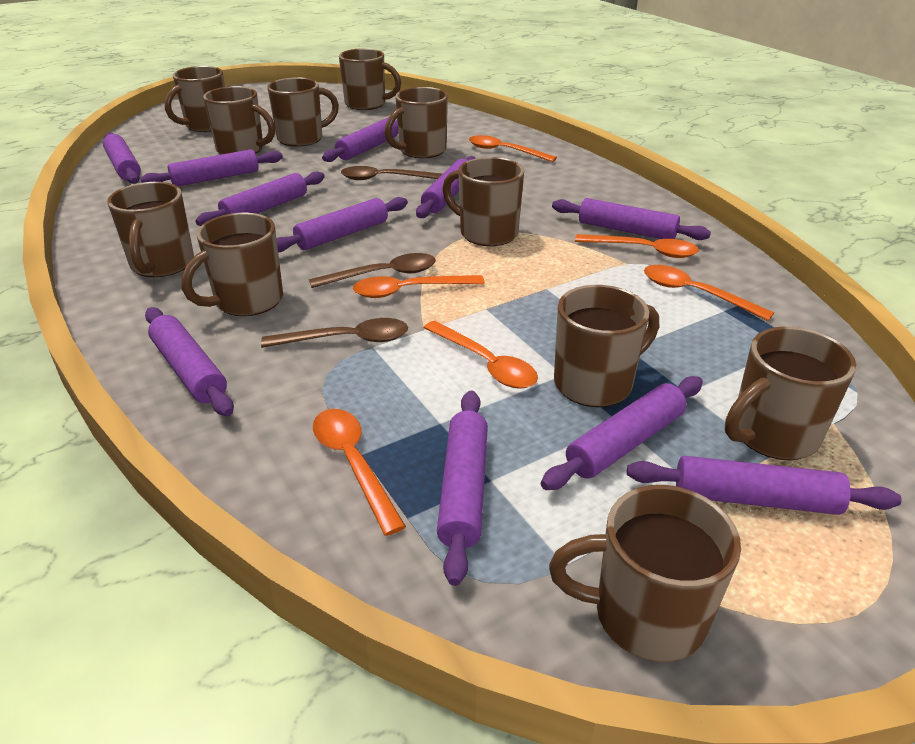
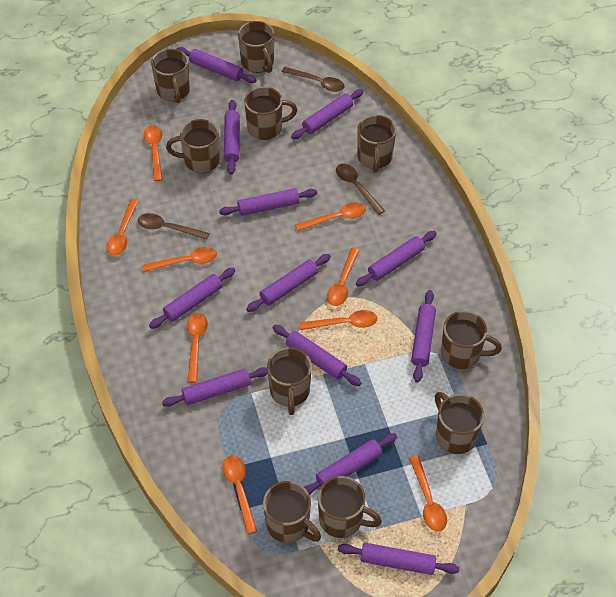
brown mug: [107,182,194,277] [165,66,225,132] [181,213,283,316] [203,86,275,155] [267,77,339,147] [339,48,401,110] [385,87,448,158] [442,157,524,246] [549,485,741,662] [554,285,659,407] [725,327,856,460] = 11 -> [151,49,190,103] [166,119,220,173] [238,21,274,73] [244,87,297,140] [263,481,321,543] [267,347,312,415] [318,476,382,538] [357,115,396,173] [435,392,484,454] [441,311,502,369] = 10
orange spoon: [313,409,406,536] [353,275,485,298] [424,321,538,389] [469,135,557,162] [575,234,699,258] [644,265,774,321] = 6 -> [106,199,139,256] [142,247,217,272] [144,125,163,181] [187,313,208,383] [222,455,257,534] [295,203,366,231] [299,310,377,330] [327,247,360,306] [409,455,447,531] = 9
purple rolling pin: [103,132,141,184] [140,149,283,186] [145,307,234,416] [195,172,325,226] [276,197,408,253] [322,118,398,162] [416,156,476,218] [437,390,488,586] [541,376,703,490] [552,198,711,240] [627,456,902,515] = 11 -> [149,268,235,329] [162,367,268,407] [177,47,257,83] [219,188,317,216] [224,100,240,175] [246,254,331,312] [272,325,361,386] [291,89,364,139] [304,433,397,495] [338,543,459,575] [355,231,437,287] [411,290,436,383] = 12

